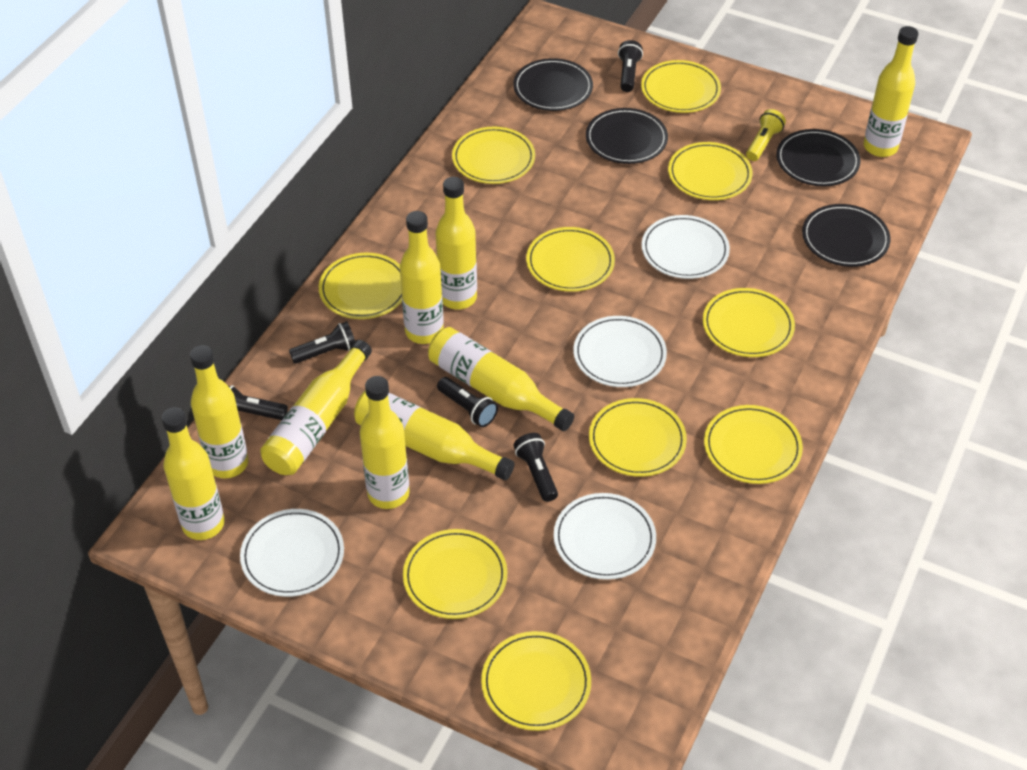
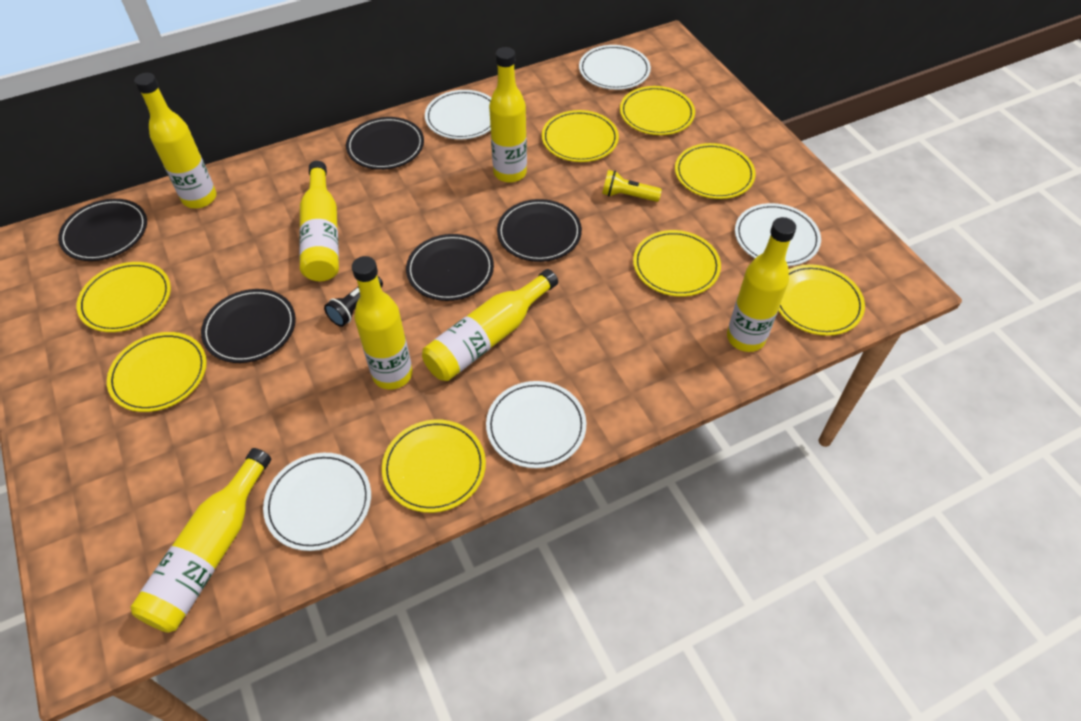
black flashlight: [229,385,288,420] [289,321,355,364] [437,377,498,427] [513,433,558,502] [618,40,643,92] = 5 -> [324,276,383,327] = 1
black plate: [513,58,593,111] [586,108,668,164] [776,129,861,186] [802,204,891,267] = 4 -> [58,199,147,261] [201,289,296,363] [346,117,424,170] [406,234,494,301] [497,199,582,262] = 5
white plate: [240,509,344,597] [554,493,656,580] [573,316,667,387] [642,215,730,279] = 4 -> [263,453,371,551] [425,90,491,140] [486,381,586,468] [579,45,651,90] [735,203,821,266] = 5
yellow bottle: [162,407,225,540] [190,345,248,478] [260,340,372,475] [354,390,515,480] [360,376,410,509] [400,211,444,344] [428,327,574,431] [436,177,477,309] [863,26,918,157] = 9 -> [130,448,271,633] [134,73,216,208] [299,161,339,281] [352,256,412,390] [422,269,558,381] [489,47,527,183] [727,217,796,352] = 7
yellow plate: [319,253,402,319] [403,529,507,619] [452,127,535,184] [481,631,591,731] [526,227,615,292] [589,398,687,477] [641,60,721,113] [668,142,753,200] [703,288,795,357] [704,405,803,484] = 10 -> [77,262,171,332] [107,332,207,412] [382,420,486,513] [542,110,619,162] [620,86,695,135] [633,230,721,297] [675,143,756,199] [778,264,865,336] = 8

